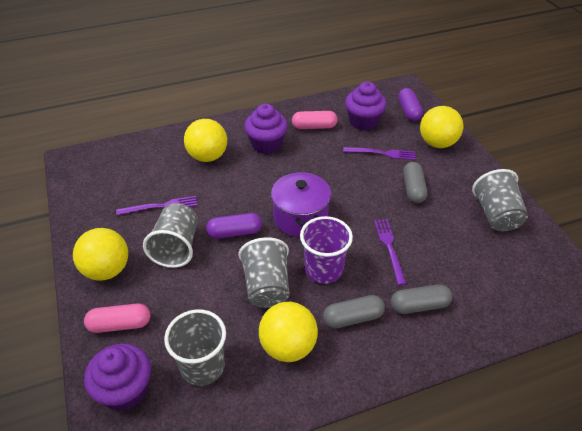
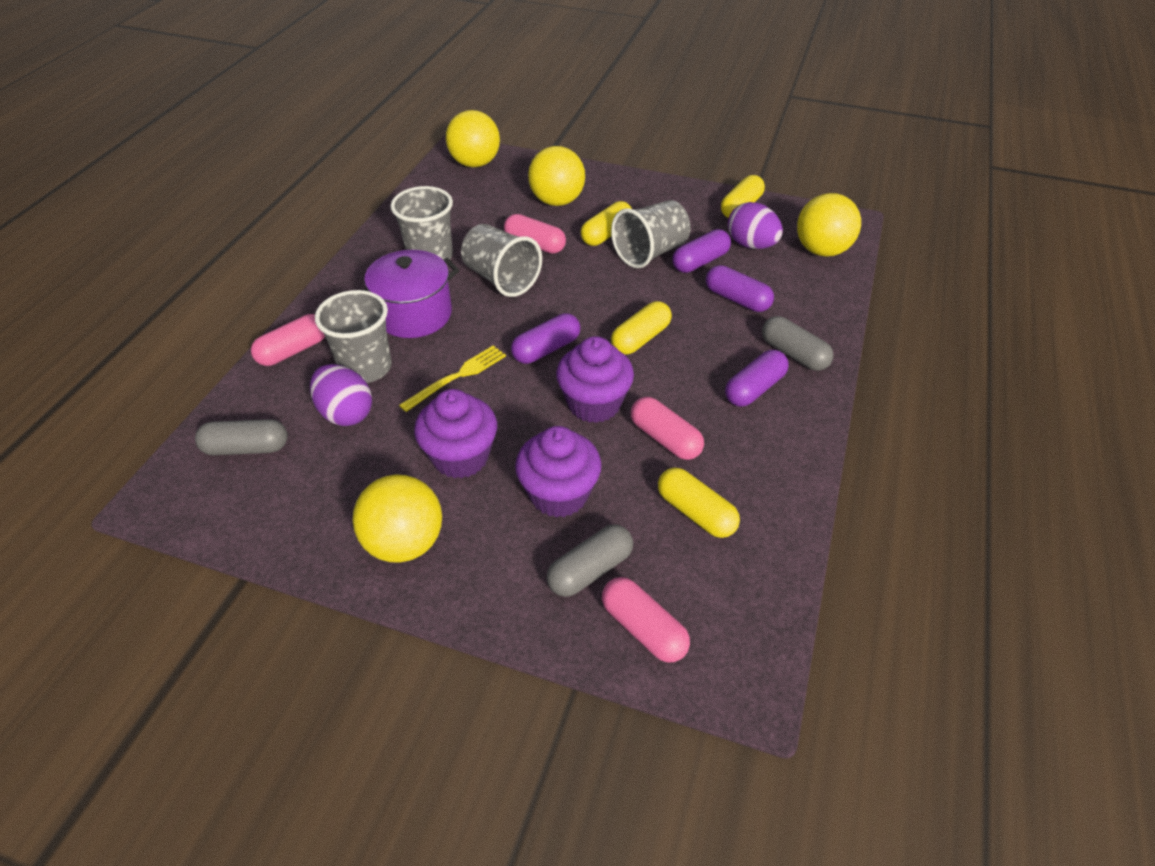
pink capsule: [84,304,150,333] [292,111,338,129] = 2 -> [251,314,325,366] [504,214,566,254] [602,577,690,663] [631,397,704,460] = 4
purple capsule: [206,213,262,239] [398,88,423,121] = 2 -> [511,313,580,364] [672,229,731,273] [706,265,774,312] [725,350,789,407] = 4
purple cup: [300,216,353,284] = 1 -> none = 0
purple egg: none = 0 -> [310,364,372,426] [728,202,783,249] = 2
purple fork: [116,196,198,215] [343,147,416,160] [374,219,407,285] = 3 -> none = 0
yellow capsule: none = 0 -> [581,201,632,246] [611,301,672,355] [658,468,740,538] [721,175,765,218] = 4
yellow fork: none = 0 -> [399,345,506,412] = 1

